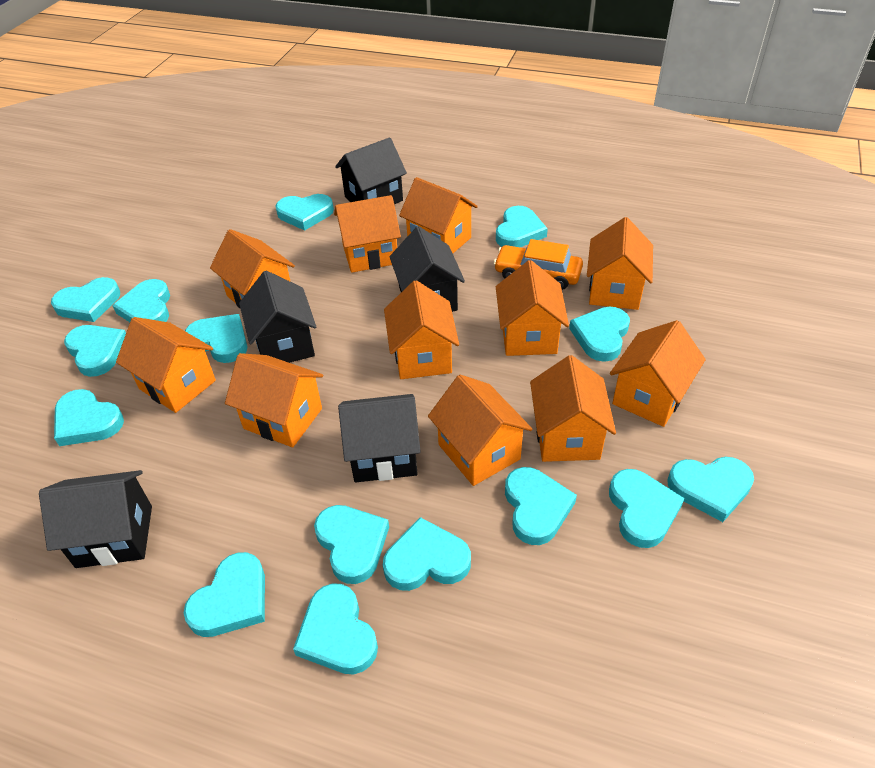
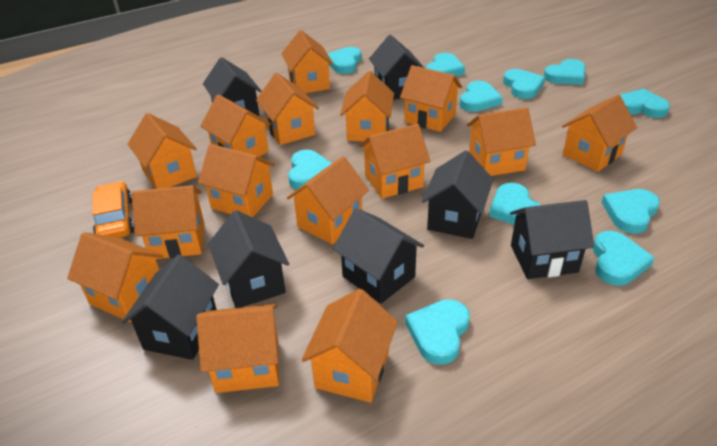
black house: [39,470,152,568] [239,271,316,363] [335,138,407,204] [338,394,421,482] [389,226,465,312] = 5 -> [122,254,219,360] [203,57,261,117] [208,210,289,308] [333,208,424,304] [369,35,424,100] [422,150,493,239] [510,200,594,279] = 7
orange house: [116,317,216,413] [210,229,295,308] [225,353,323,447] [334,195,401,273] [384,280,459,379] [399,177,478,253] [428,375,532,486] [496,260,569,356] [530,355,616,462] [587,217,653,310] [610,320,706,427] = 11 -> [67,232,163,322] [128,113,197,189] [132,185,205,259] [196,304,279,393] [198,144,275,217] [201,94,271,157] [256,73,319,145] [281,30,334,93] [287,156,369,245] [301,289,398,403] [340,71,394,141] [359,124,430,199] [400,65,462,132] [467,107,536,176] [562,95,637,172] = 15
turquoise heart: [51,277,120,322] [54,389,124,446] [64,325,126,377] [112,279,170,322] [184,552,265,637] [185,314,247,363] [275,194,334,231] [293,583,378,675] [314,505,389,584] [383,517,471,591] [496,206,548,247] [505,467,577,545] [569,307,630,362] [609,469,685,548] [667,457,754,522] = 15 -> [288,150,332,190] [327,47,362,74] [405,299,470,365] [426,53,465,76] [460,81,503,112] [489,183,541,224] [503,69,545,99] [544,59,585,85] [593,231,655,286] [601,189,660,234] [620,88,670,118] = 11

